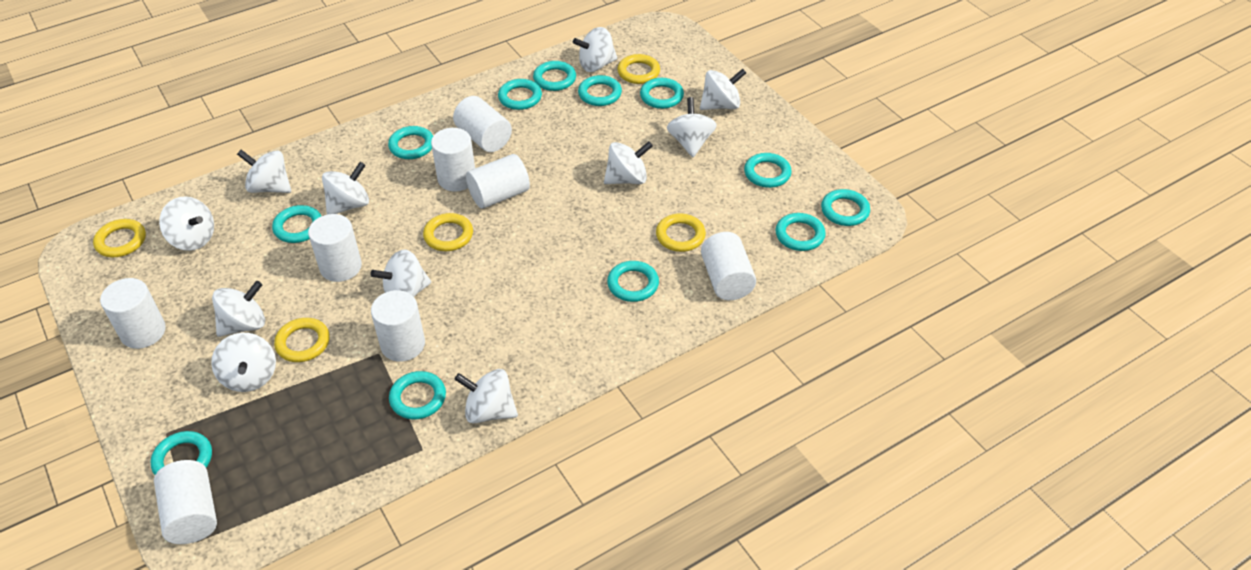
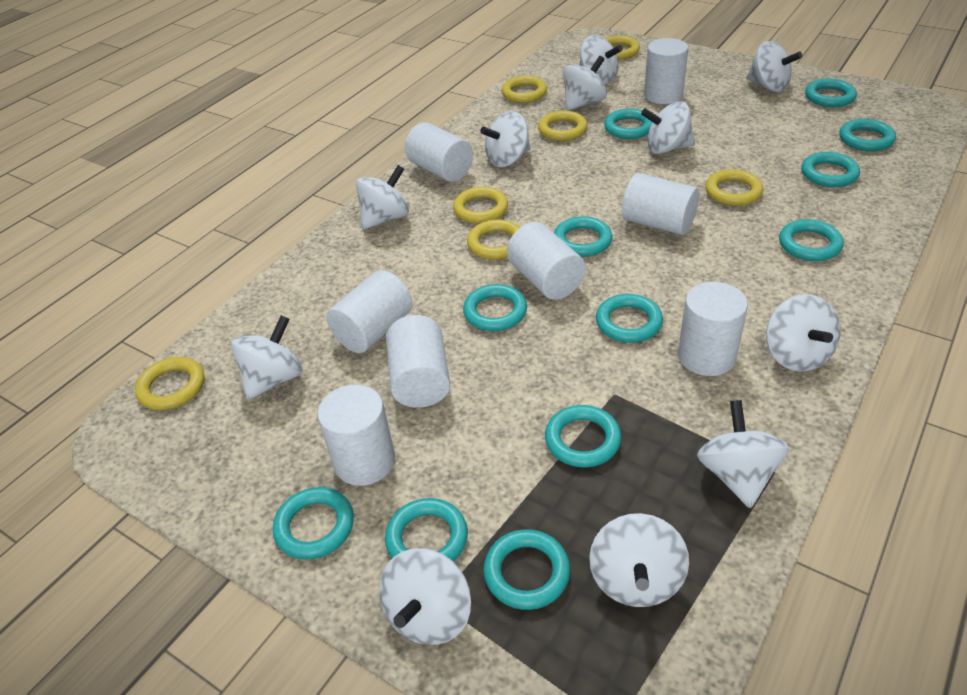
yellow ring: [93,219,146,257] [274,318,330,362] [423,213,473,251] [617,54,660,84] [656,213,706,252] = 5 -> [135,357,205,410] [453,187,508,223] [467,219,520,260] [502,76,547,103] [538,111,588,141] [605,35,640,60] [706,169,763,206] = 7

